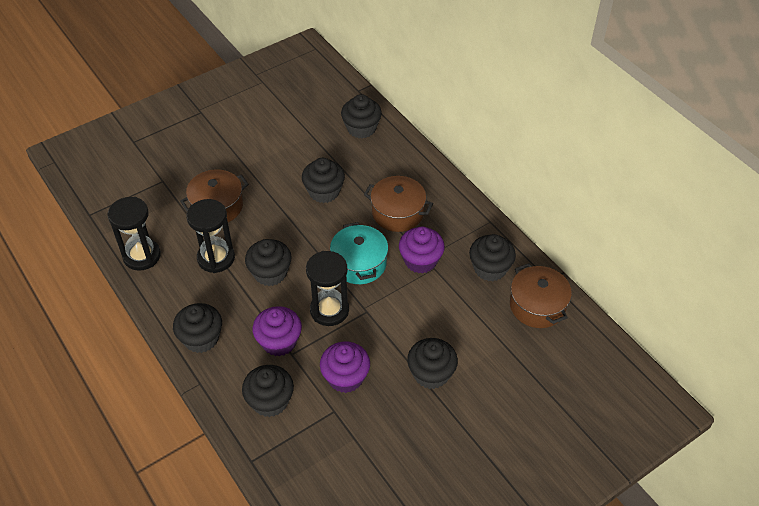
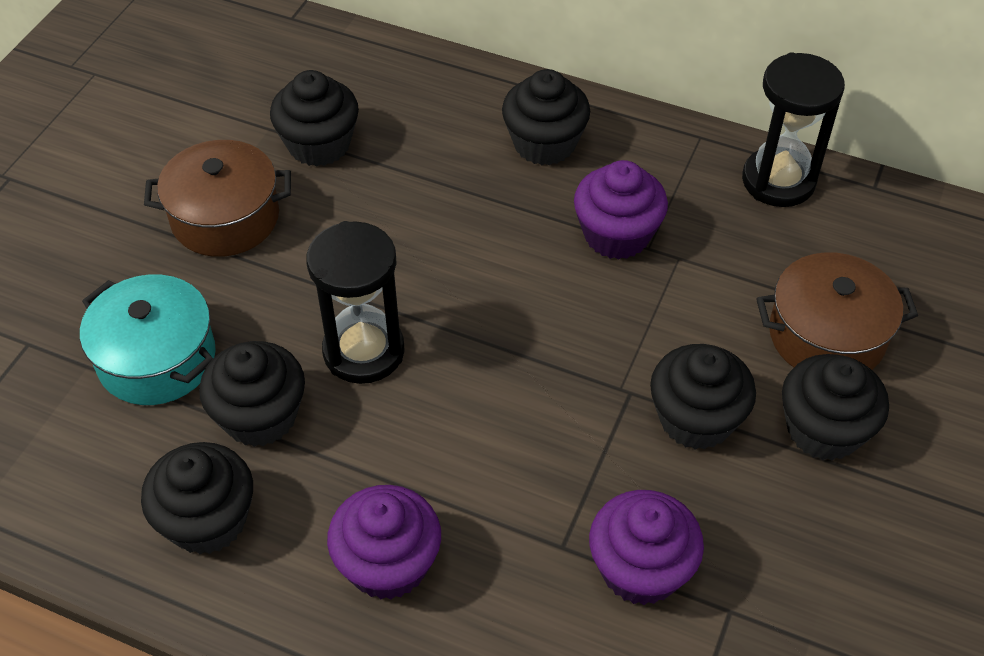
black cupcake: [173,303,222,353] [242,365,294,417] [245,239,292,286] [302,158,345,203] [341,94,382,139] [407,338,458,389] [469,234,516,281] = 7 -> [141,442,253,555] [199,341,305,447] [270,70,359,167] [502,69,590,165] [650,344,756,450] [782,354,889,460] = 6
black hourglass: [107,197,161,271] [187,199,235,273] [306,251,349,326] = 3 -> [306,221,405,384] [742,52,845,207] = 2
brown pot: [180,169,249,222] [364,176,433,232] [510,263,572,328] = 3 -> [144,140,291,257] [756,252,918,370] = 2

